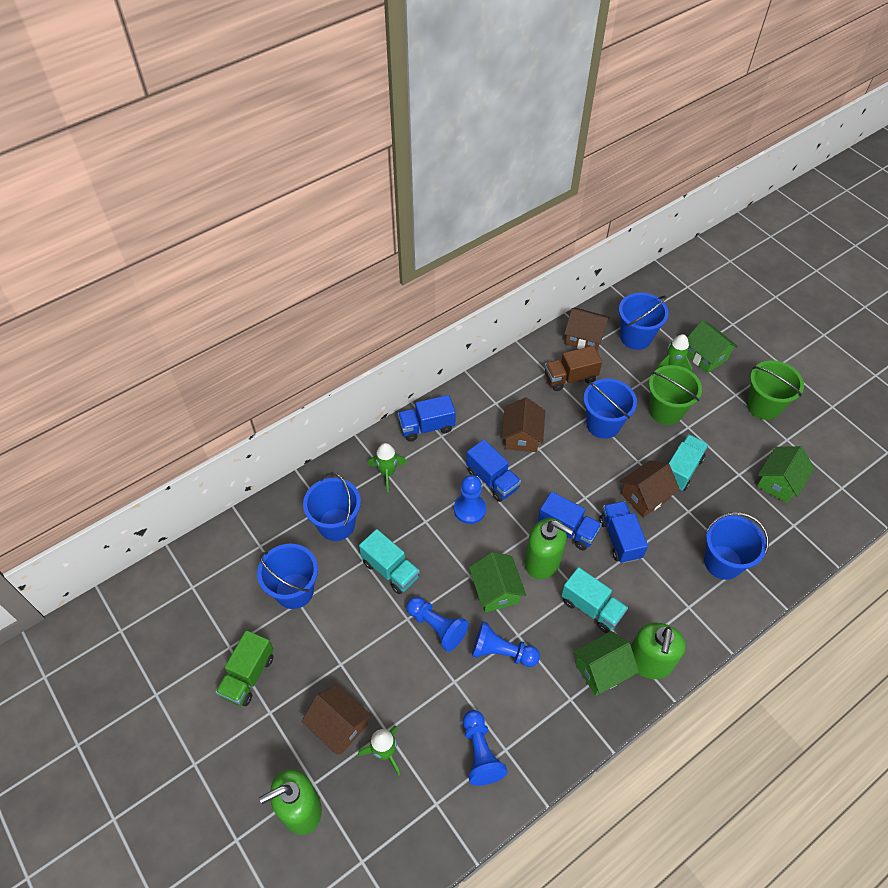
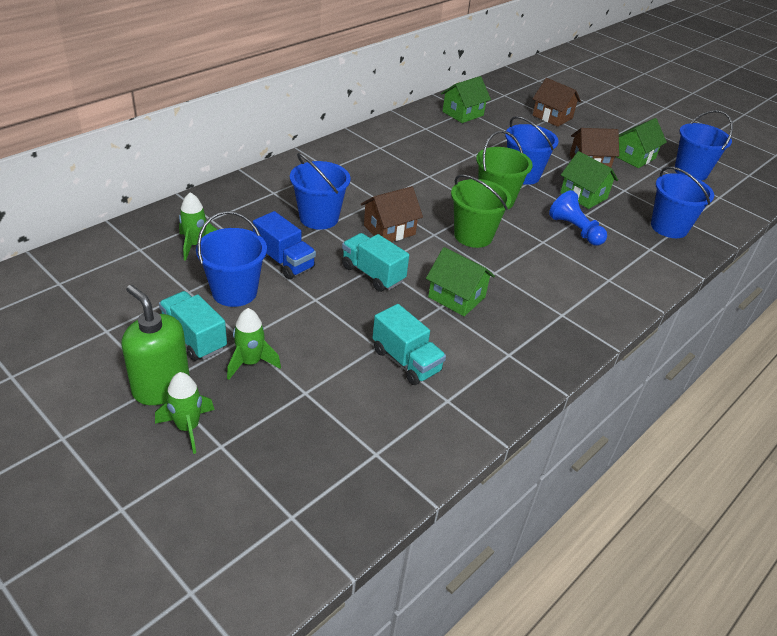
blue pawn: [406,597,469,652] [454,475,486,524] [463,710,508,786] [472,621,540,667] = 4 -> [549,190,607,246] = 1
blue truck: [398,395,456,441] [466,440,521,502] [538,492,602,550] [599,501,648,563] = 4 -> [253,211,316,279] = 1
brown house: [302,684,372,755] [502,397,545,452] [564,307,610,350] [620,460,680,517] = 4 -> [361,186,423,242] [533,78,581,127] [570,128,619,168] = 3
brown truck: [545,346,602,391] = 1 -> none = 0
green soap dispenser: [259,769,322,835] [525,518,574,579] [631,623,686,679] = 3 -> [121,285,190,405] = 1
green truck: [216,630,274,706] = 1 -> none = 0

